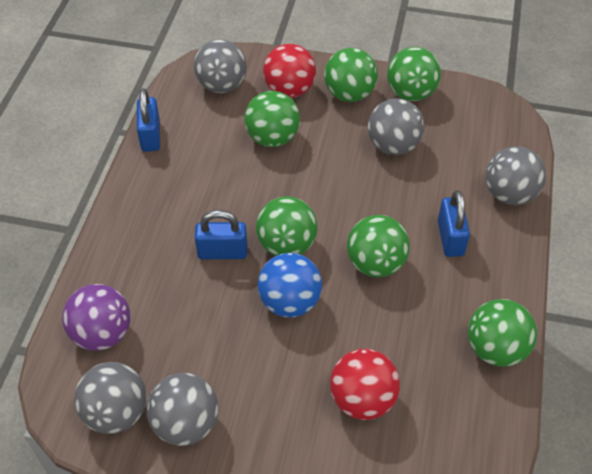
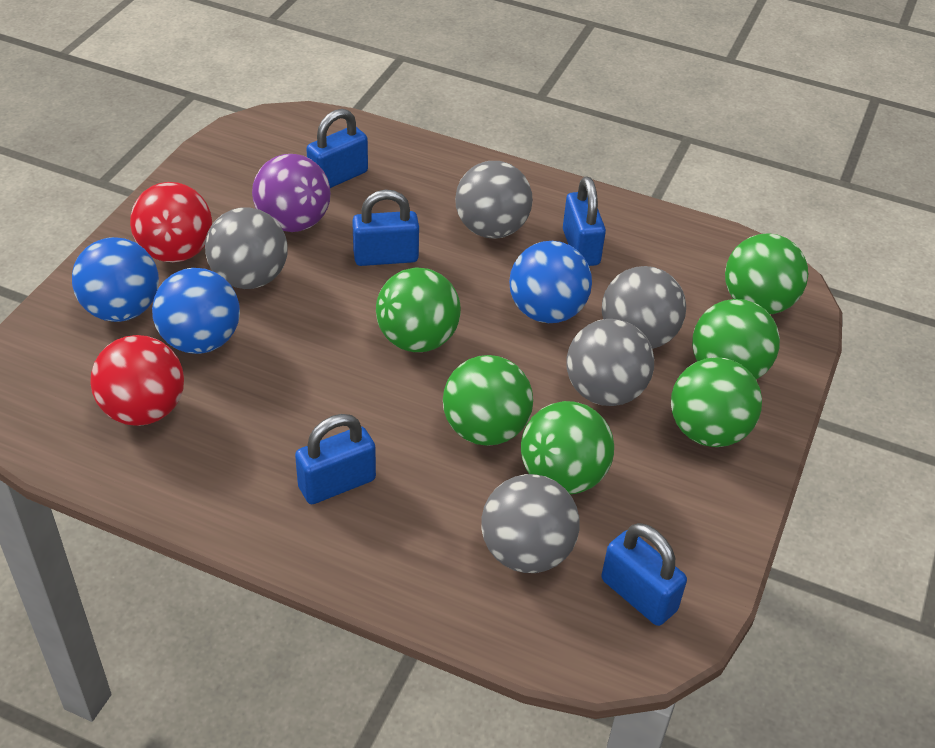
blue ball: [257,253,322,318] = 1 -> [72,237,159,322] [152,268,240,354] [509,241,592,323] = 3
blue padlock: [137,88,160,152] [195,210,247,259] [438,190,470,257] = 3 -> [295,414,376,504] [306,109,368,188] [352,190,419,266] [563,177,606,266] [601,523,687,626] = 5

